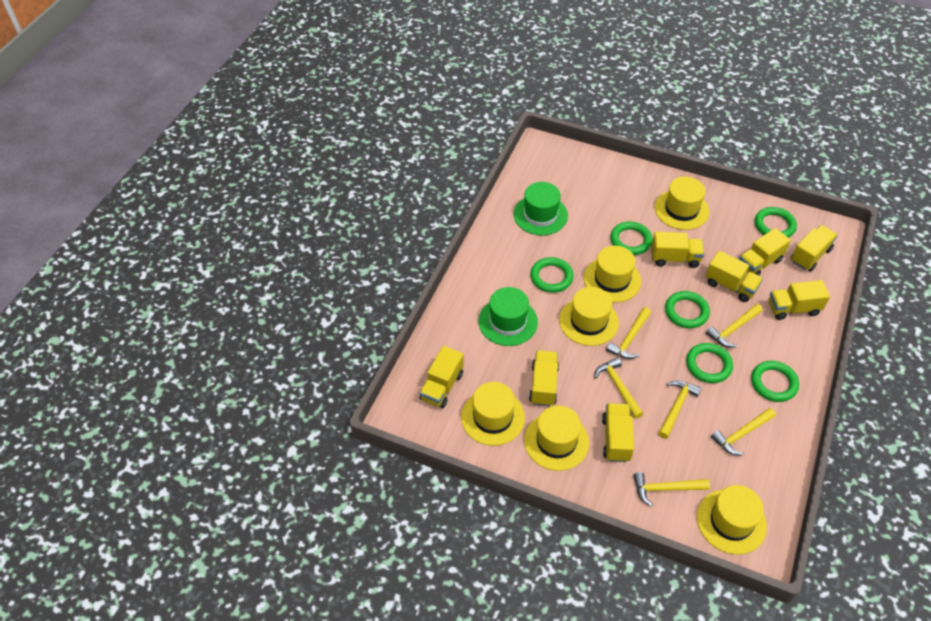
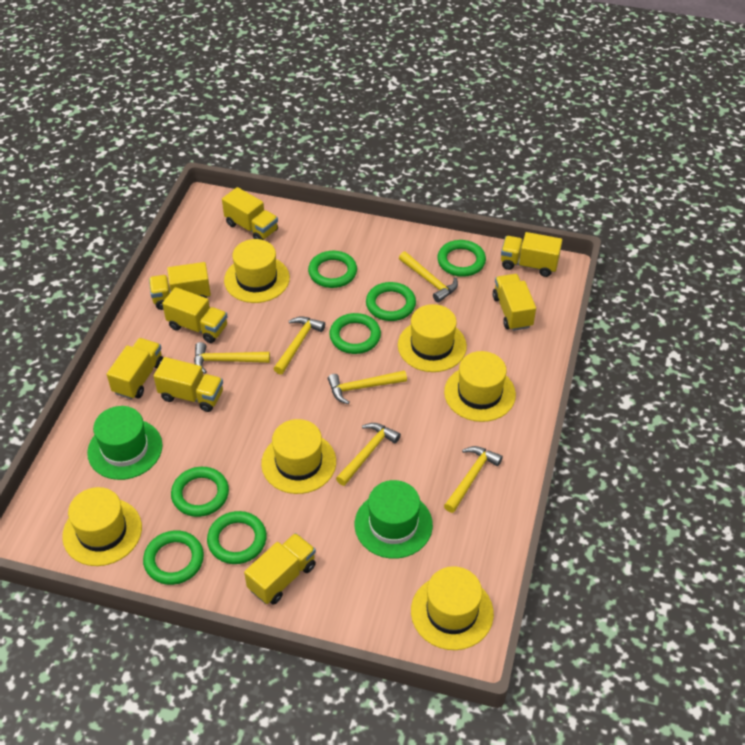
green ring: [530,257,574,293] [610,222,652,255] [665,291,710,328] [686,343,733,383] [751,361,799,402] [755,207,797,238] = 6 -> [143,530,204,585] [171,467,229,517] [207,511,267,564] [308,251,357,288] [329,313,381,354] [366,282,416,321] [437,240,486,277] = 7

